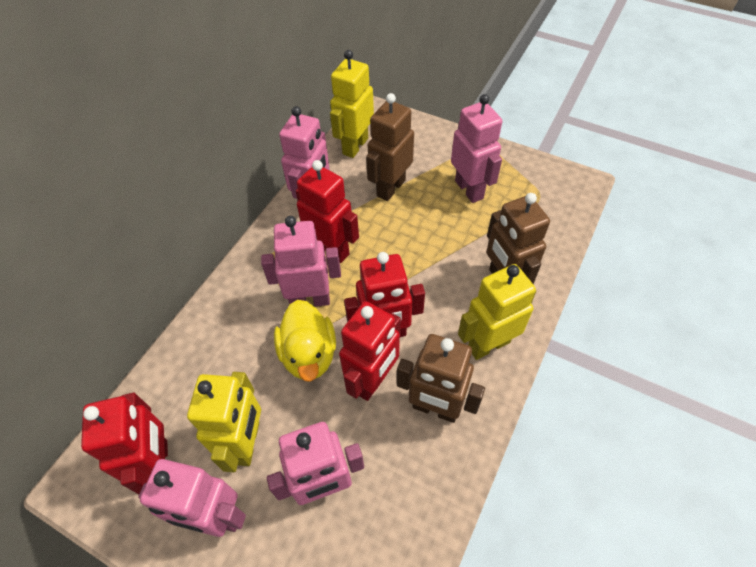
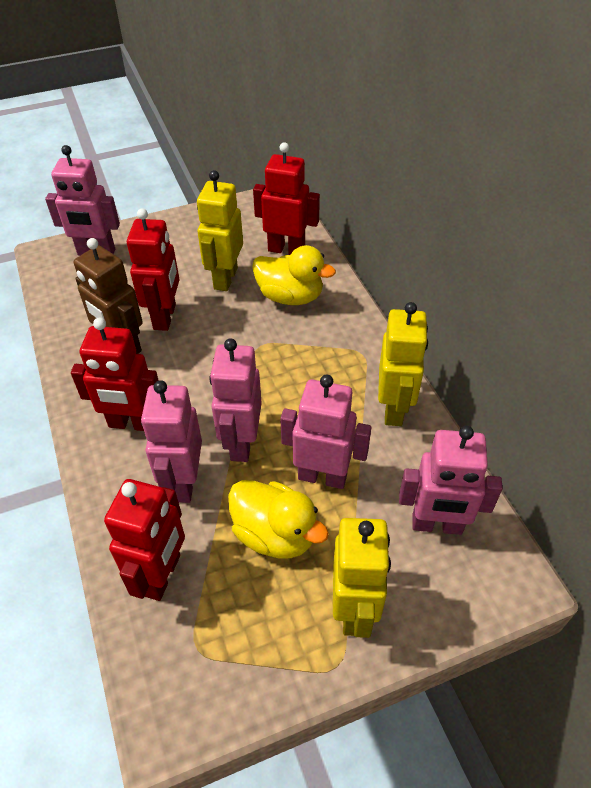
brown robot: [366,93,414,201] [397,334,485,423] [486,193,550,284] = 3 -> [74,238,143,354] = 1
yellow duck: [274,300,336,382] = 1 -> [228,480,329,558] [252,245,336,305] = 2

